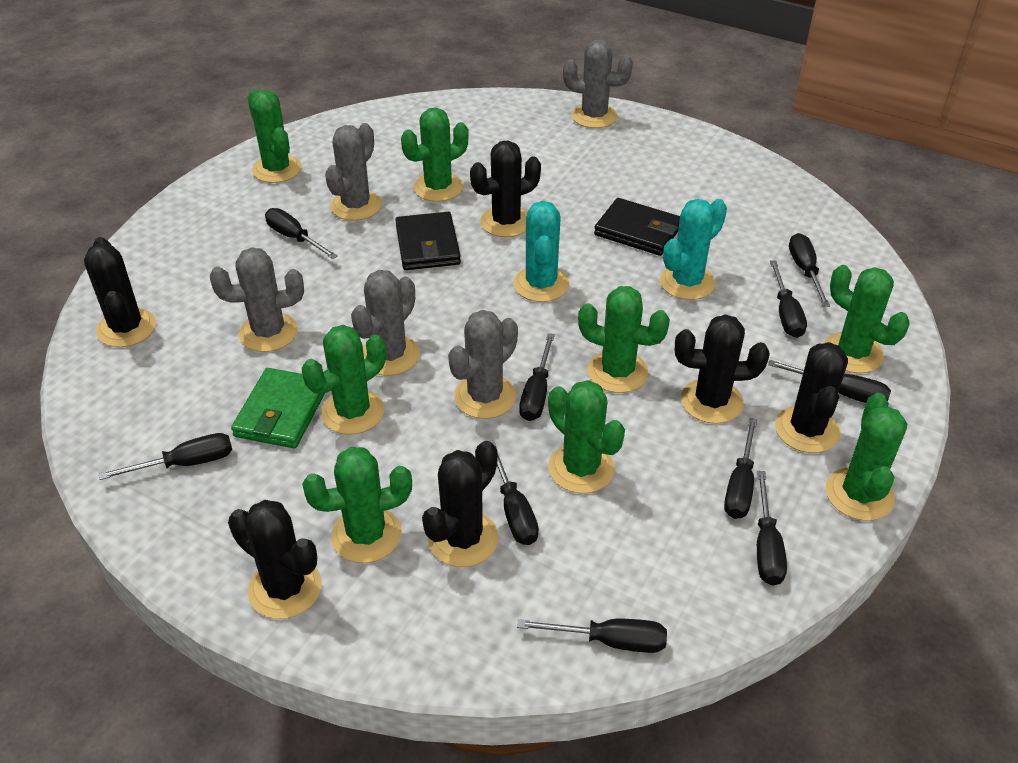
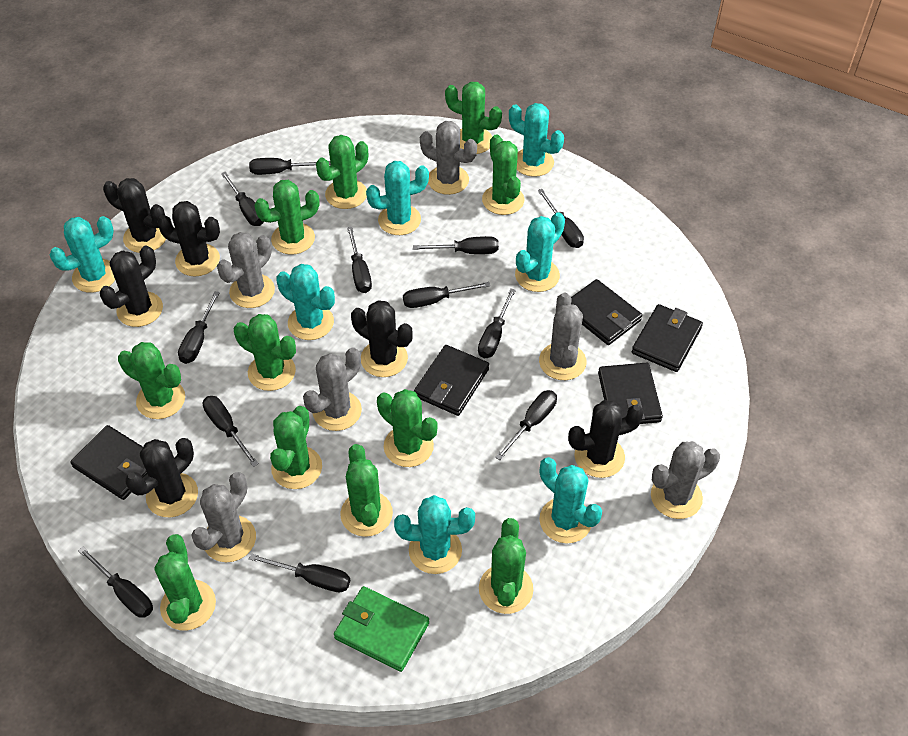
black screwdriver: [99,433,232,480] [265,208,338,259] [489,440,539,545] [517,619,667,653] [519,333,555,421] [724,418,757,519] [757,471,787,586] [768,360,891,403] [770,260,807,338] [789,233,830,307] = 10 -> [78,547,153,618] [178,291,220,364] [203,396,259,467] [221,172,264,226] [249,158,331,175] [249,553,350,592] [347,227,372,293] [403,282,490,308] [413,236,499,254] [478,288,516,358] [495,390,557,460] [538,189,584,248] = 12
black wallet: [395,212,461,270] [594,198,680,256] = 2 -> [70,425,147,500] [414,345,489,416] [571,279,642,345] [598,363,663,424] [632,304,703,372] = 5
green cactus: [247,90,302,183] [302,325,386,435] [302,447,412,563] [401,107,469,202] [548,380,625,493] [578,286,670,393] [824,265,910,373] [826,393,907,521] = 8 -> [118,342,185,419] [154,534,216,630] [234,314,296,391] [254,180,319,255] [270,406,322,489] [316,135,368,209] [340,444,393,537] [377,389,438,467] [445,82,502,154] [479,518,533,614] [482,134,524,215] = 11
grey cactus: [210,247,304,352] [325,123,382,221] [351,270,420,376] [448,310,518,419] [563,40,633,128] = 5 -> [191,472,256,562] [217,232,275,308] [303,347,362,431] [420,121,477,195] [539,293,586,380] [651,441,720,519] = 6
turquoise cactus: [514,201,569,302] [660,199,727,300] = 2 -> [50,216,115,293] [276,264,335,340] [366,161,429,235] [394,495,475,574] [509,103,564,177] [515,212,565,292] [539,457,602,544] = 7

